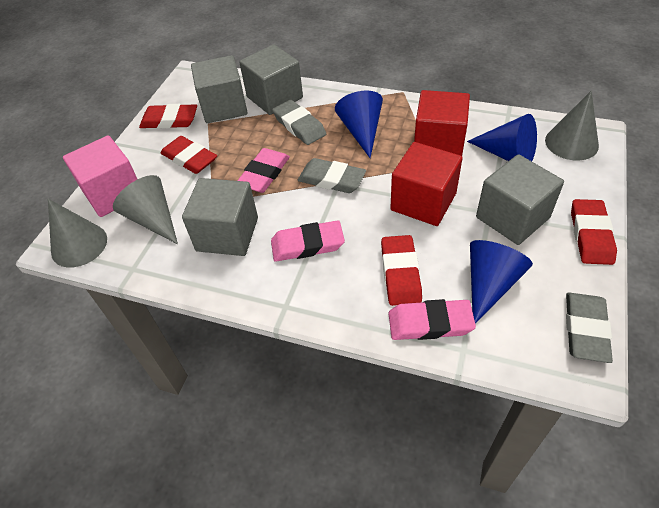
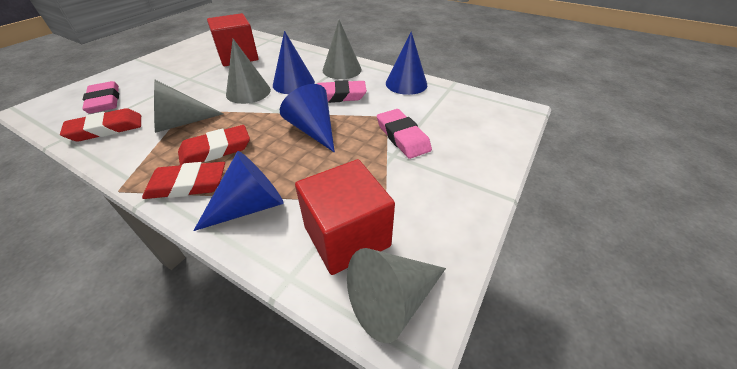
blue cone: [335,91,383,158] [467,114,537,161] [470,240,533,324] = 3 -> [193,151,284,231] [273,31,315,94] [280,84,335,153] [386,31,427,95] = 4
grey cone: [48,199,107,268] [113,175,178,244] [545,91,599,161] = 3 -> [154,80,224,133] [226,39,271,104] [323,20,362,79] [347,248,446,343] = 4
grey cube: [182,178,258,256] [191,55,248,123] [239,44,303,115] [476,154,564,245] = 4 -> none = 0
grey eraser: [272,99,326,145] [298,158,366,193] [566,292,613,363] = 3 -> none = 0
pink cube: [63,135,137,217] = 1 -> none = 0
red eraser: [139,104,197,129] [161,136,217,174] [381,235,422,306] [571,199,617,265] = 4 -> [60,108,141,141] [142,162,225,199] [178,125,250,165] = 3

